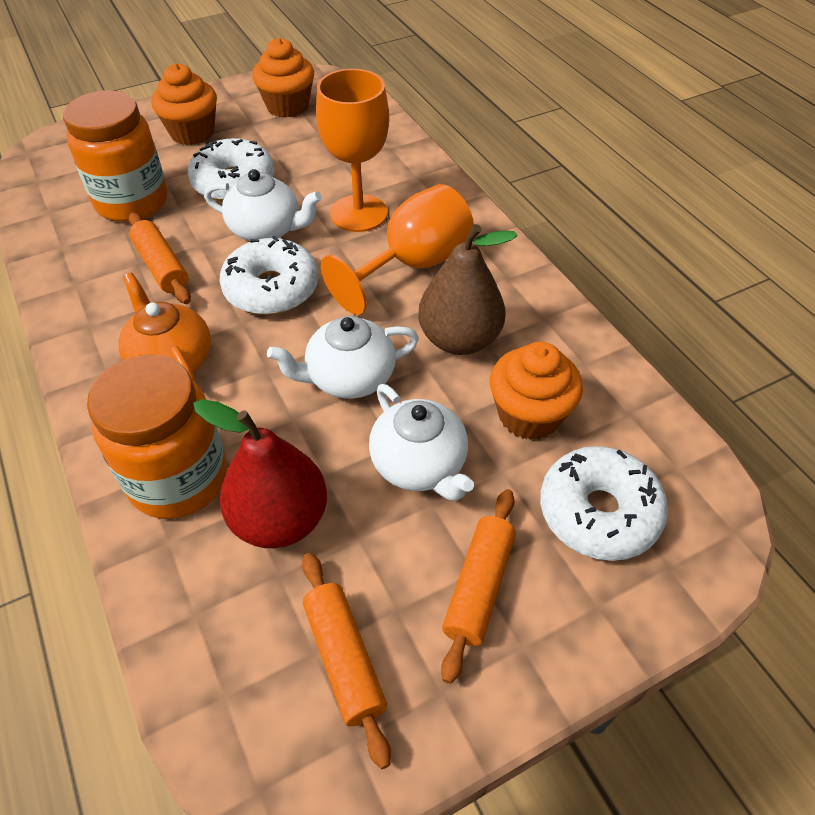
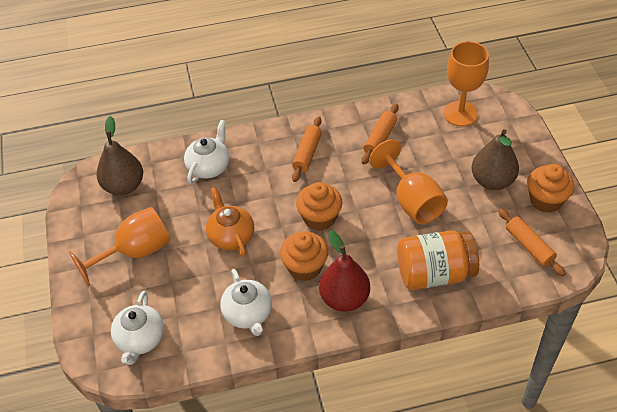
brown pear: [418,224,518,355] = 1 -> [96,116,143,195] [471,129,519,190] = 2
orange goblet: [316,69,389,232] [321,184,474,315] = 2 -> [69,207,170,286] [369,139,448,224] [444,41,489,126] = 3
orange jar: [63,90,168,222] [87,354,227,519] = 2 -> [397,230,479,290] = 1
white donut: [188,138,274,202] [219,236,318,315] [540,446,668,561] = 3 -> none = 0

